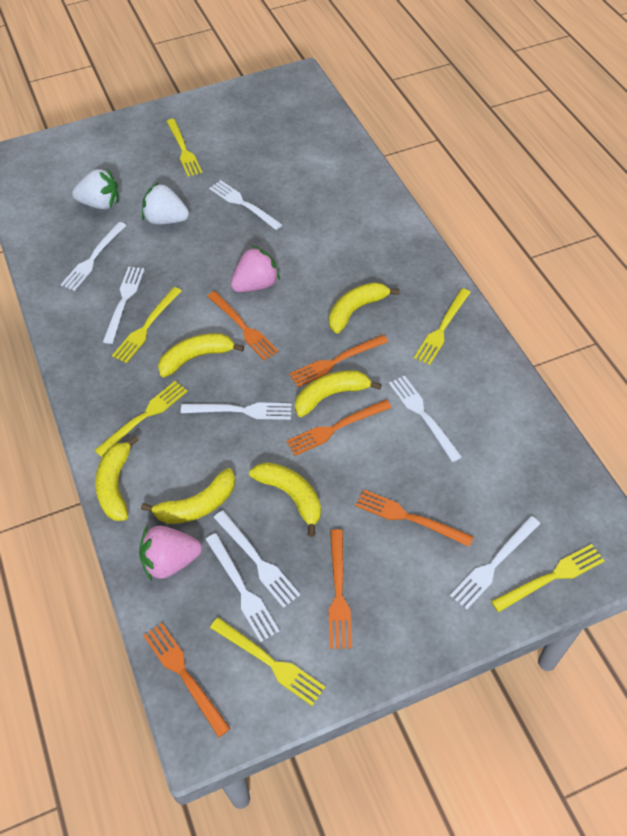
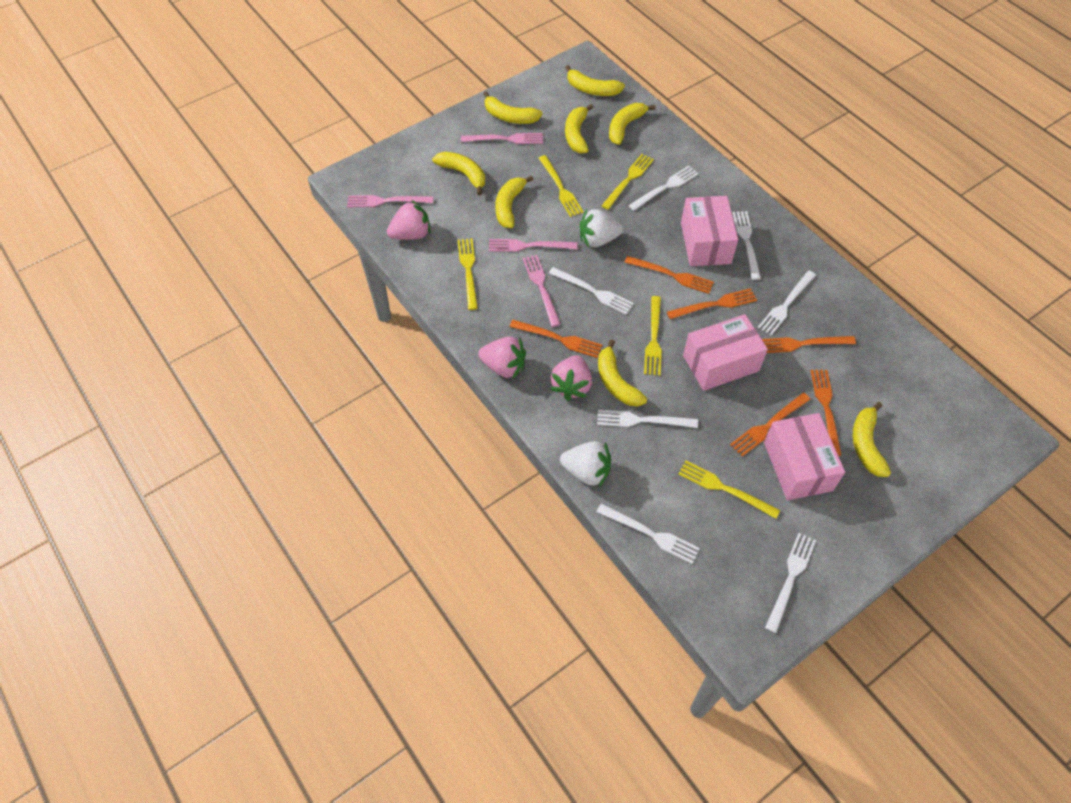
pink box: none = 0 -> [681,196,738,266] [683,314,768,391] [764,413,845,500] = 3
pink fork: none = 0 -> [347,195,433,207] [461,133,543,144] [489,239,578,252] [523,255,561,327] = 4
pink strawberry: [139,526,202,581] [231,246,280,292] = 2 -> [387,200,431,240] [478,337,526,379] [551,355,592,401] = 3
white fork: [61,222,127,291] [103,267,145,344] [181,402,292,420] [205,533,279,642] [209,180,282,230] [213,510,300,608] [389,376,462,462] [450,516,540,610] = 8 -> [549,267,634,314] [597,409,698,428] [597,503,700,564] [628,166,699,211] [733,211,761,280] [758,271,816,335] [765,533,816,633] = 7
yellow banana: [95,436,139,521] [141,468,235,524] [158,333,244,377] [249,462,321,537] [295,370,382,417] [329,282,400,334] = 6 -> [432,152,485,195] [483,91,542,124] [495,175,534,228] [565,65,625,96] [565,104,593,154] [598,339,647,407] [609,103,656,145] [853,402,891,477] = 8
yellow fork: [94,381,188,457] [112,287,182,363] [166,119,202,177] [210,617,326,706] [414,288,471,365] [491,544,605,612] = 6 -> [458,238,478,310] [539,155,584,217] [601,154,654,210] [644,296,662,376] [678,460,780,519] = 5

